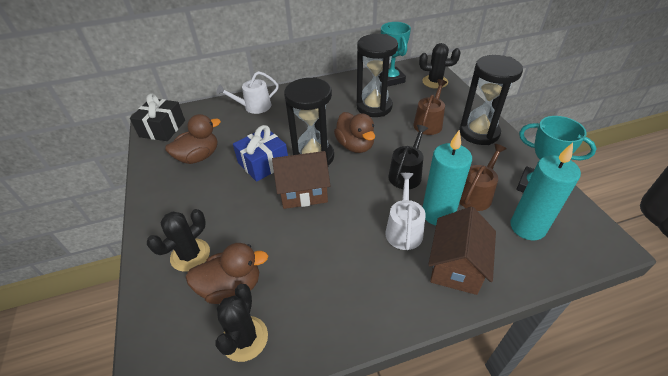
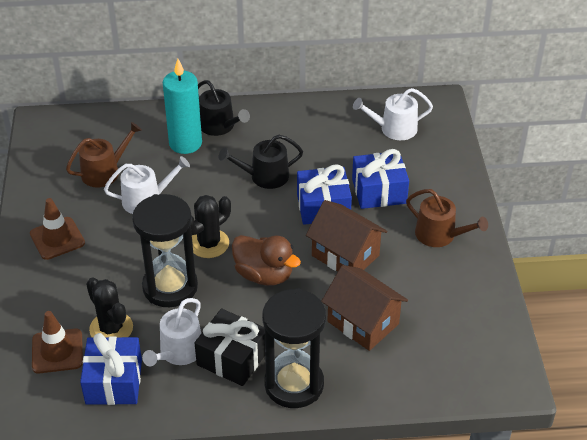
black cactus: [147,209,210,272] [215,284,268,362] [419,43,461,89] = 3 -> [86,277,133,338] [191,195,231,258] = 2
black hourglass: [284,77,334,166] [356,34,398,117] [459,55,523,145] = 3 -> [132,194,198,307] [262,289,326,408] = 2
black watering can: [388,125,428,189] = 1 -> [198,80,250,136] [219,135,303,189] = 2
blue gift: [233,125,288,182] = 1 -> [80,333,142,405] [297,164,352,225] [352,149,409,209] = 3
brown duck: [165,114,221,164] [185,243,268,304] [334,112,375,153] = 3 -> [232,235,301,286] = 1
brown traffic cone: none = 0 -> [30,198,85,260] [32,311,83,373] = 2
turquoise candle: [423,130,472,225] [511,143,581,240] = 2 -> [163,59,202,154] = 1
turquoise trophy: [379,22,411,87] [516,116,597,193] = 2 -> none = 0
white watering can: [217,71,279,114] [385,173,426,250] = 2 -> [104,156,190,214] [142,298,201,366] [353,88,433,140] = 3

